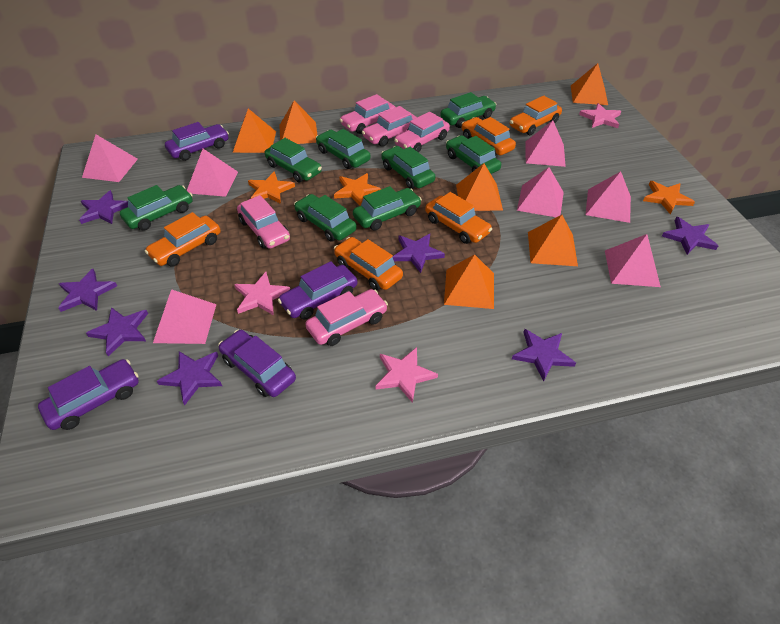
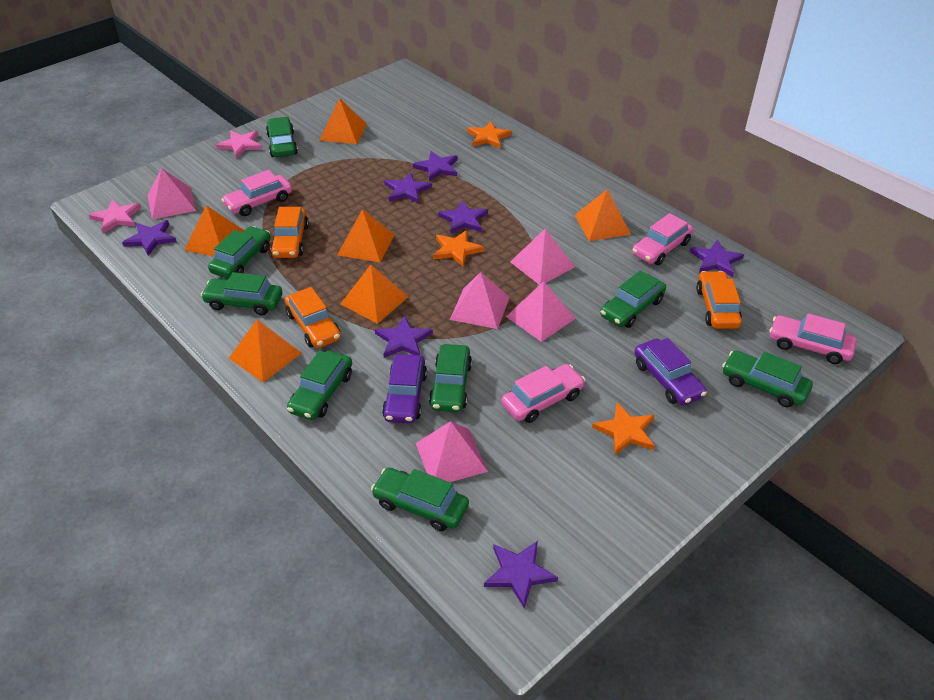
orange car: [145,212,221,267] [334,237,403,290] [425,192,492,244] [462,117,516,155] [510,96,562,135] = 5 -> [270,207,309,258] [285,287,341,348] [696,271,742,329] = 3
pink car: [237,195,290,249] [305,289,388,346] [340,94,396,134] [362,106,417,147] [394,112,450,153] = 5 -> [221,170,292,216] [501,364,585,423] [632,213,694,265] [770,313,857,364] = 4
pink pyramid: [82,135,138,182] [153,289,217,344] [187,149,238,197] [517,167,564,217] [525,120,566,167] [585,171,631,223] [605,234,661,287] = 7 -> [148,168,196,220] [416,421,488,482] [450,272,510,329] [506,281,576,342] [510,229,575,285] = 5
pink star: [234,272,290,316] [375,347,438,403] [579,103,621,128] = 3 -> [89,199,141,233] [216,131,262,158] = 2
purple car: [38,359,139,430] [165,122,229,161] [218,330,296,397] [278,261,358,319] = 4 -> [382,354,427,423] [634,338,707,406] = 2

